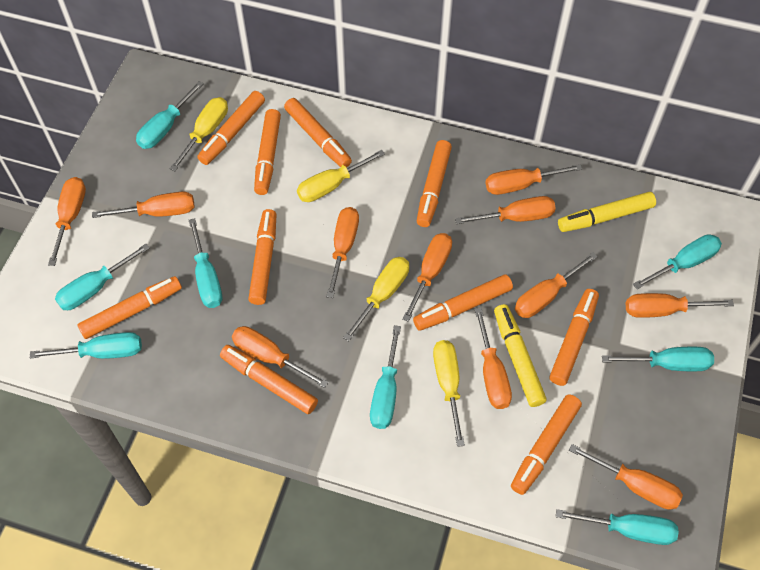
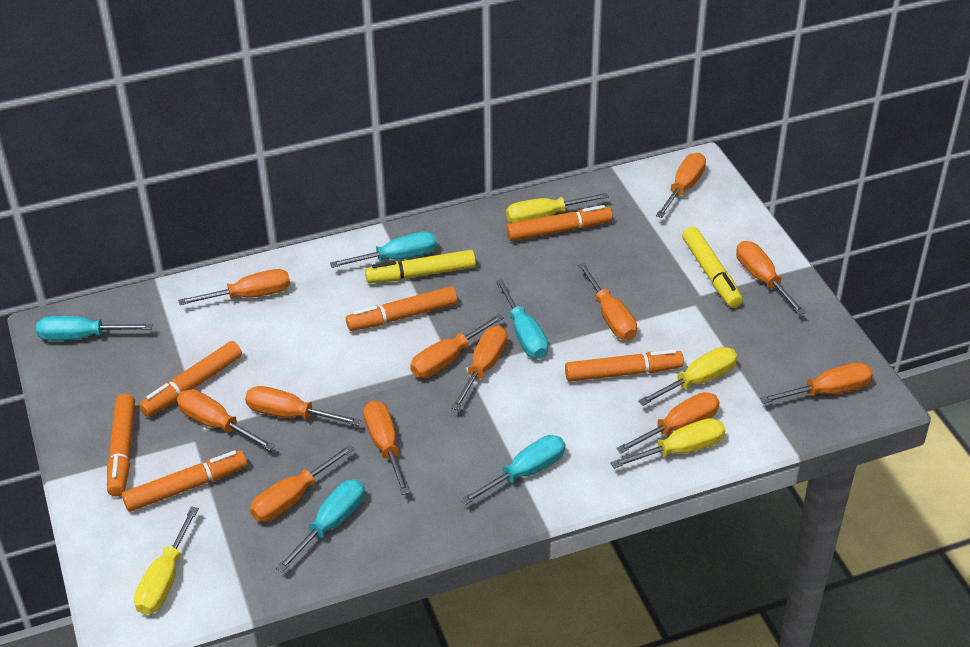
orange marker: [77,276,182,339] [197,91,265,165] [220,345,318,414] [248,209,277,305] [254,109,281,195] [284,98,352,168] [413,274,513,331] [417,140,452,227] [511,394,582,495] [549,289,599,386] = 10 -> [107,394,135,496] [122,450,247,512] [139,341,242,417] [346,286,458,331] [506,205,613,241] [565,349,684,382] = 6
orange screwdriver: [48,177,86,266] [92,191,194,218] [232,326,329,388] [326,207,359,298] [402,233,452,322] [455,196,556,224] [475,308,512,409] [486,164,582,195] [515,252,598,318] [569,444,683,510] [626,293,734,318] = 11 -> [177,389,275,451] [178,269,290,305] [245,386,361,426] [250,445,354,522] [363,400,410,495] [410,314,504,378] [451,326,507,410] [578,263,637,340] [616,392,720,454] [656,153,706,218] [736,241,806,315] [760,362,873,404] = 12
turquoise screwdriver: [30,332,142,359] [55,244,150,310] [136,81,204,149] [189,218,222,308] [370,325,401,429] [556,509,679,545] [602,347,714,371] [633,234,722,289] = 8 -> [36,316,153,341] [276,479,365,573] [330,232,437,268] [461,435,565,505] [496,279,548,359] = 5

